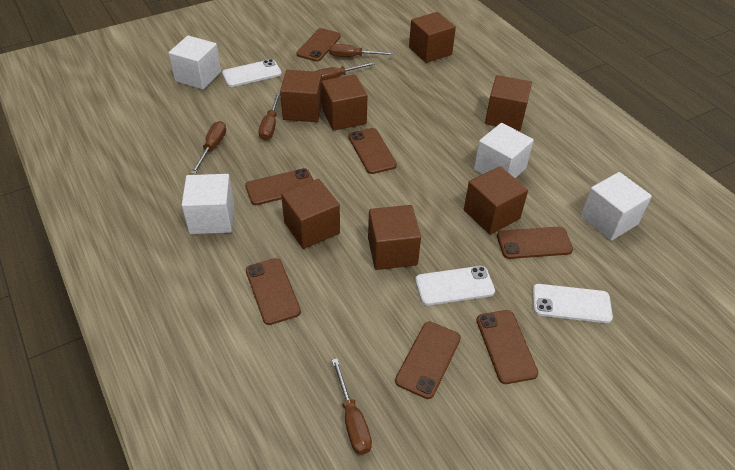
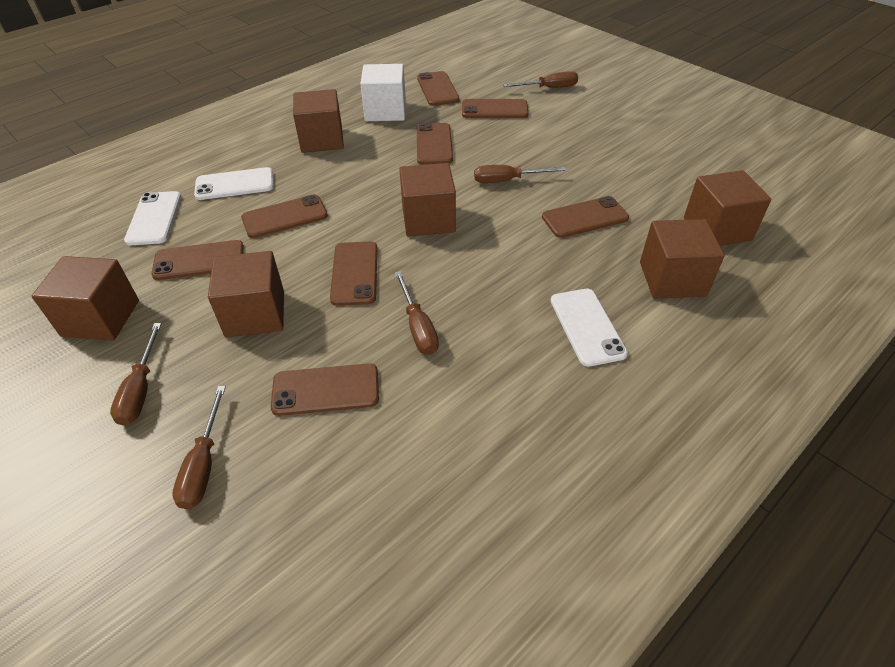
brown cube: [280,70,322,122] [281,179,340,249] [321,75,368,131] [368,205,421,270] [409,12,456,63] [464,166,528,235] [485,75,532,131] = 7 -> [32,256,139,340] [208,251,284,338] [293,89,344,153] [399,163,456,237] [640,219,725,298] [684,170,771,246] = 6
brown phone: [245,168,314,205] [246,258,301,325] [296,28,341,62] [349,128,397,174] [395,322,461,399] [476,310,538,384] [497,227,573,259] = 7 -> [151,240,244,280] [241,195,328,238] [271,363,379,416] [330,241,378,306] [417,71,460,106] [417,123,453,165] [462,99,528,118] [542,196,629,238] = 8
white cube: [168,36,221,90] [182,174,234,234] [474,123,534,178] [581,172,652,241] = 4 -> [360,64,406,121] = 1

